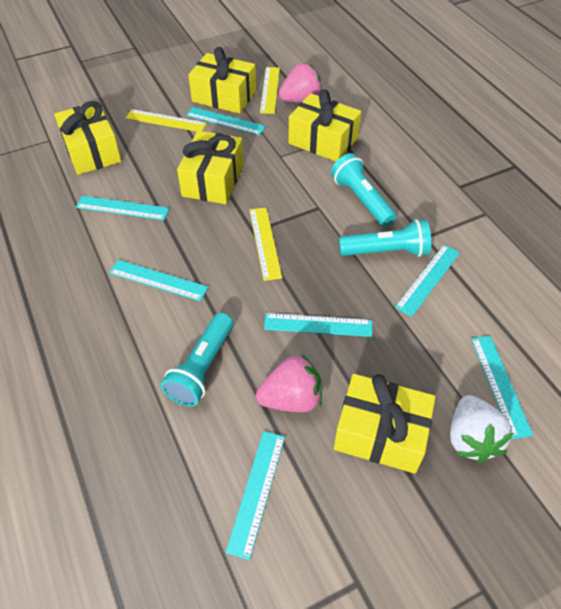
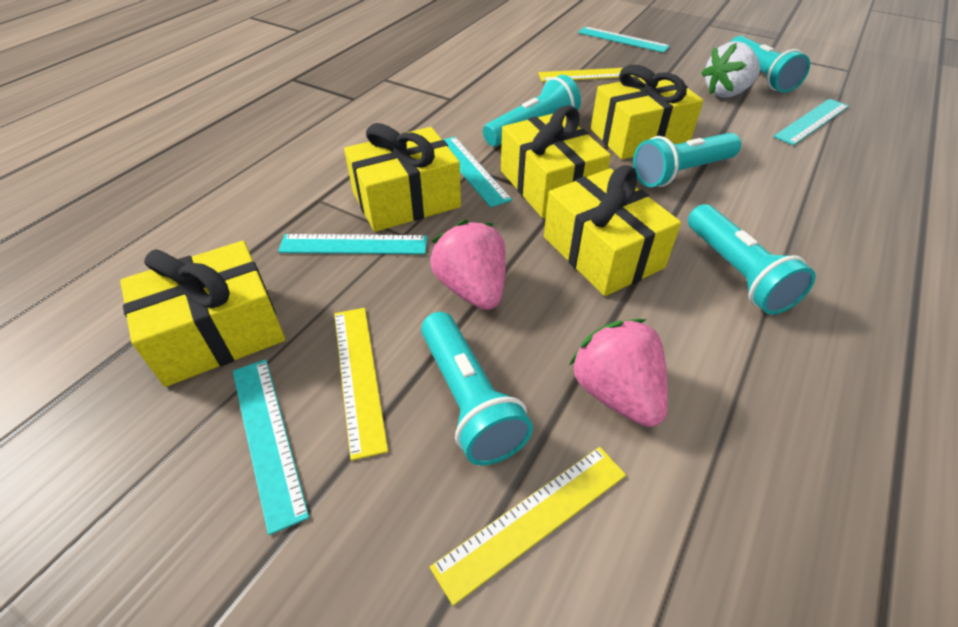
turquoise flashlight: [161,313,233,407] [331,153,397,227] [339,219,431,257] = 3 -> [421,312,533,466] [483,75,581,147] [633,133,741,187] [688,204,816,315] [731,36,810,93] = 5
turquoise ruler: [76,196,169,220] [109,260,208,301] [186,107,266,135] [226,431,285,560] [264,313,372,337] [395,245,460,317] [471,336,533,439] = 7 -> [233,359,309,535] [278,234,427,254] [443,136,512,208] [578,26,670,53] [774,99,849,145] = 5

